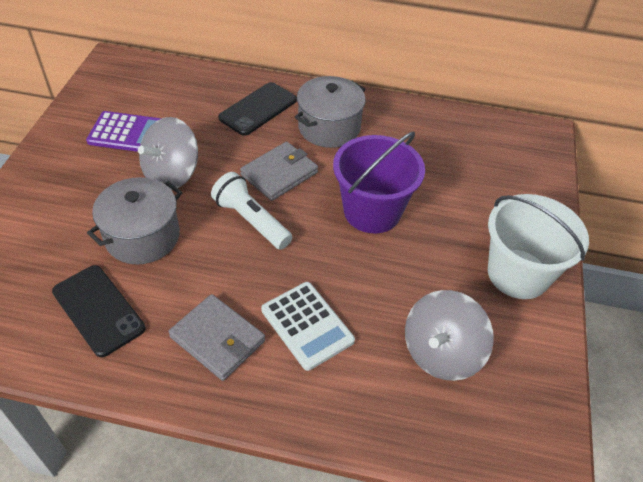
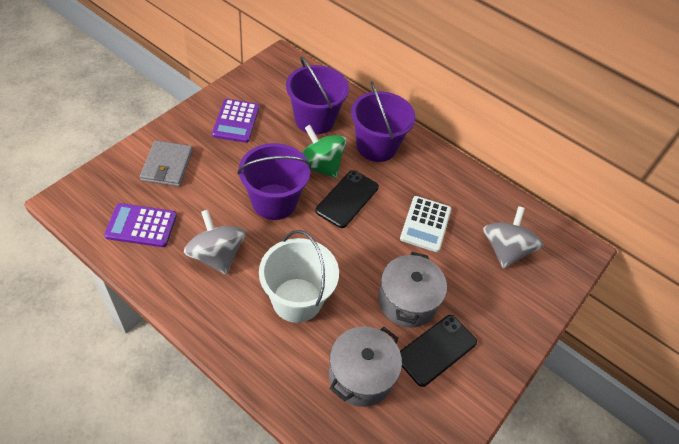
green spinning top: none = 0 -> [302,125,347,178] = 1
grey wallet: [168,294,265,381] [240,142,318,201] = 2 -> [140,140,193,187] = 1
purple bucket: [333,132,425,234] = 1 -> [237,143,311,220] [286,56,349,134] [351,81,416,162] = 3
purple calculator: [86,111,162,152] = 1 -> [104,203,177,247] [212,99,259,143] = 2
white flashlight: [211,172,292,250] = 1 -> none = 0

